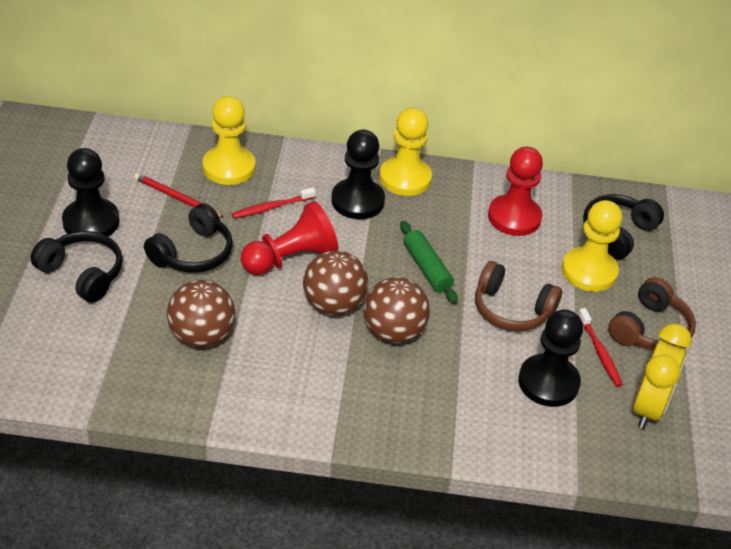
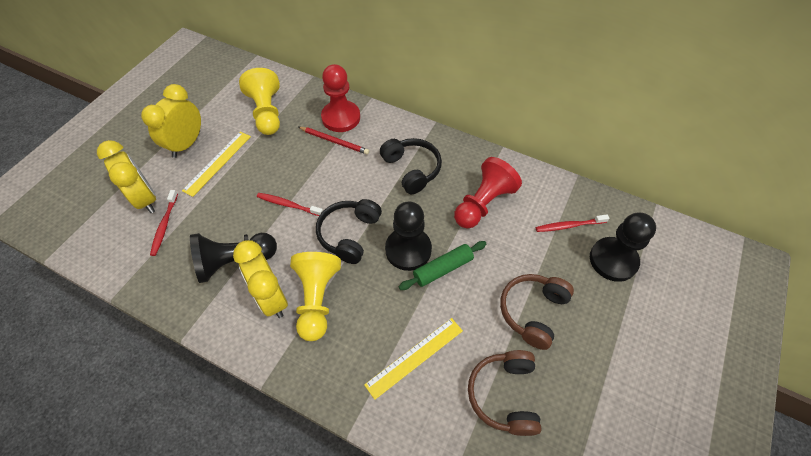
black headphones: [31,231,123,303] [144,203,233,273] [583,194,664,259] = 3 -> [316,199,382,264] [380,138,442,194] = 2
brown ball: [167,280,235,348] [303,250,368,316] [363,277,430,344] = 3 -> none = 0
red toothbrush: [232,187,316,219] [578,308,623,387] = 2 -> [150,190,178,256] [257,193,323,216] [536,214,609,232] = 3
yellow clock: [633,323,692,429] = 1 -> [97,140,156,213] [141,84,201,158] [233,240,288,318] = 3
yellow pawn: [203,96,255,185] [380,108,432,196] [562,200,622,292] = 3 -> [239,68,280,135] [290,252,341,341] = 2
yellow ruler: none = 0 -> [182,132,251,197] [364,318,463,400] = 2

